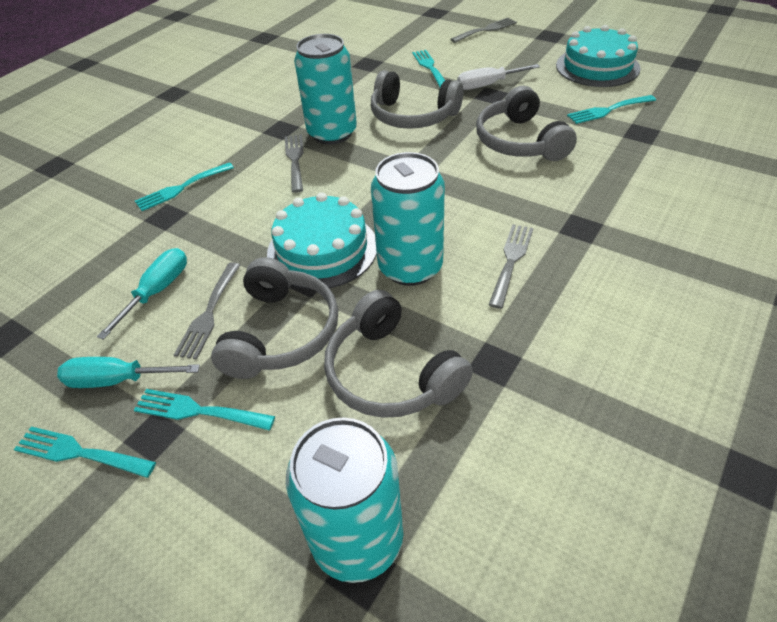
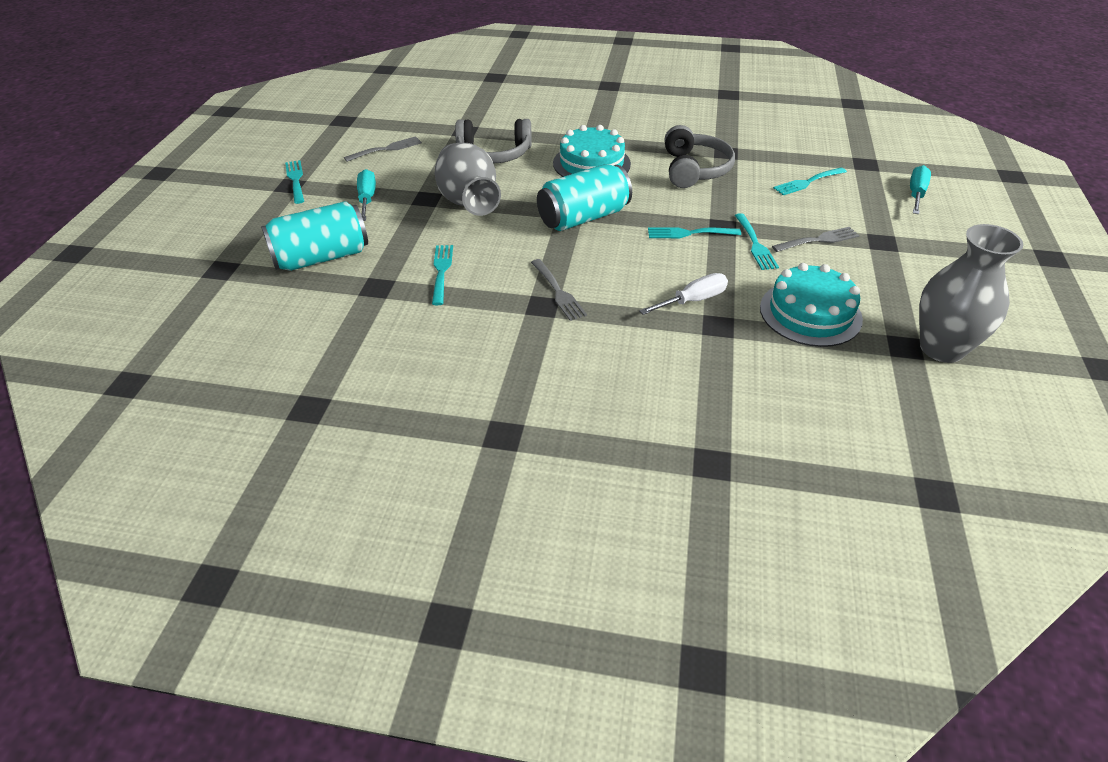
grey fork: [174,262,240,359] [285,134,304,193] [450,18,517,43] [488,224,533,309] = 4 -> [344,136,422,162] [531,259,587,321] [772,227,860,252] = 3
grey headphones: [211,257,338,379] [324,290,473,418] [371,70,463,129] [476,86,577,161] = 4 -> [455,119,532,164] [664,125,735,188] = 2
grey vase: none = 0 -> [435,142,501,216] [919,224,1023,363] = 2
turquoise can: [286,417,403,583] [294,34,357,145] [371,152,445,286] = 3 -> [261,201,368,271] [537,164,632,231] = 2

